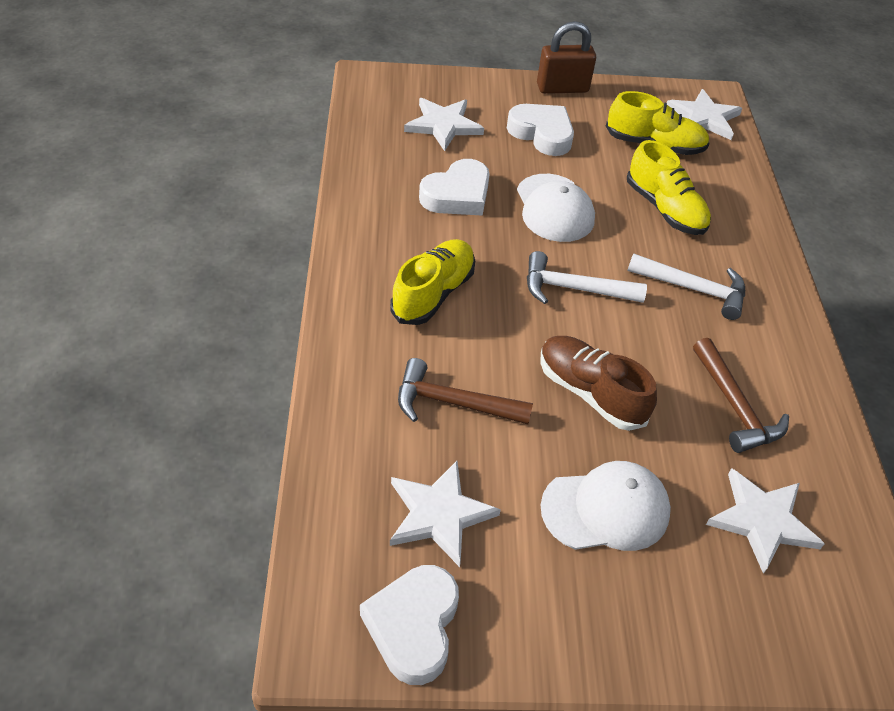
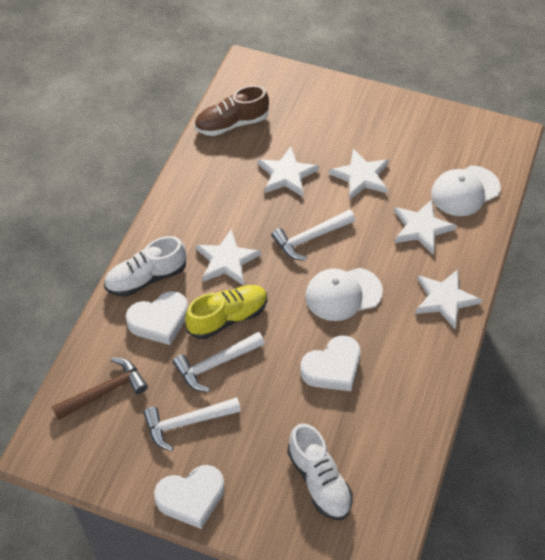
brown hammer: [398,358,533,424] [693,338,789,453] = 2 -> [52,357,148,420] = 1
brown padlock: [537,21,596,94] = 1 -> none = 0
white hammer: [527,251,647,304] [627,253,745,320] = 2 -> [143,397,241,451] [173,332,265,392] [271,210,355,261] = 3
white shoe: none = 0 -> [104,236,186,296] [287,423,353,520] = 2
white star: [390,461,501,567] [404,98,484,151] [667,89,742,140] [706,468,825,574] = 4 -> [196,229,261,286] [257,147,319,197] [329,148,389,199] [394,200,457,255] [415,269,482,329] = 5
yellow shoe: [390,239,475,325] [606,91,710,155] [627,140,711,235] = 3 -> [185,285,267,339] = 1

